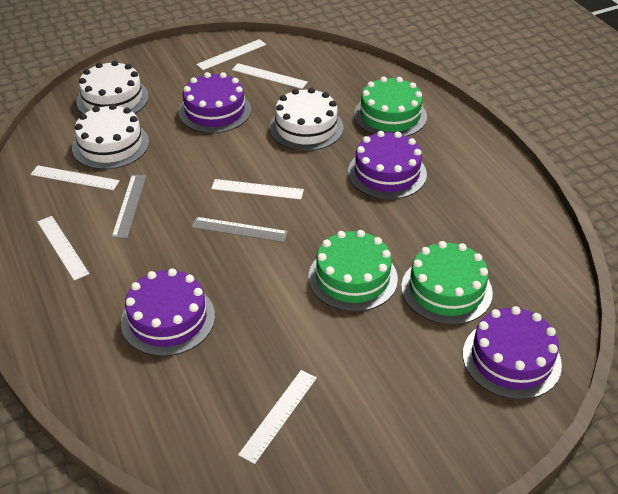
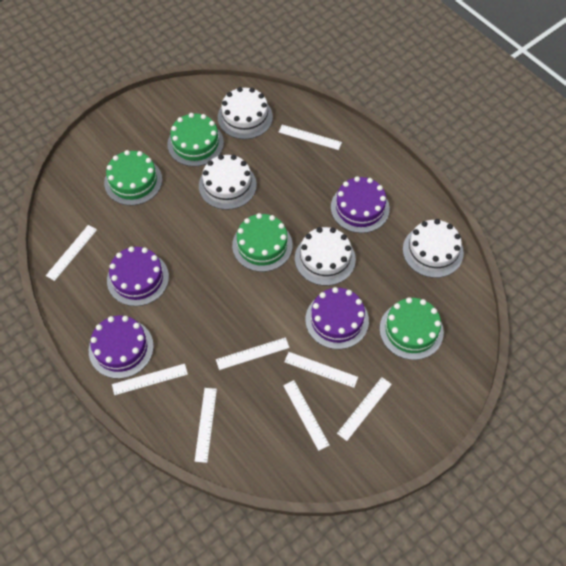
green cake: [308,230,398,312] [354,76,427,136] [401,241,493,325] = 3 -> [104,150,162,206] [167,113,224,167] [232,213,293,272] [380,297,444,360] = 4
grey ruler: [112,175,146,239] [191,217,288,242] = 2 -> none = 0
white cake: [72,104,149,169] [76,60,149,114] [269,87,343,151] = 3 -> [199,155,257,210] [218,87,273,139] [295,227,356,286] [403,219,464,278] = 4
white ruler: [31,165,120,190] [37,216,89,281] [196,39,266,70] [211,179,304,200] [232,63,308,89] [238,370,317,464] = 6 -> [46,225,97,281] [112,364,188,395] [195,388,217,463] [216,337,290,370] [279,125,342,150] [283,380,330,451] [284,352,358,388] [337,377,392,441] = 8

